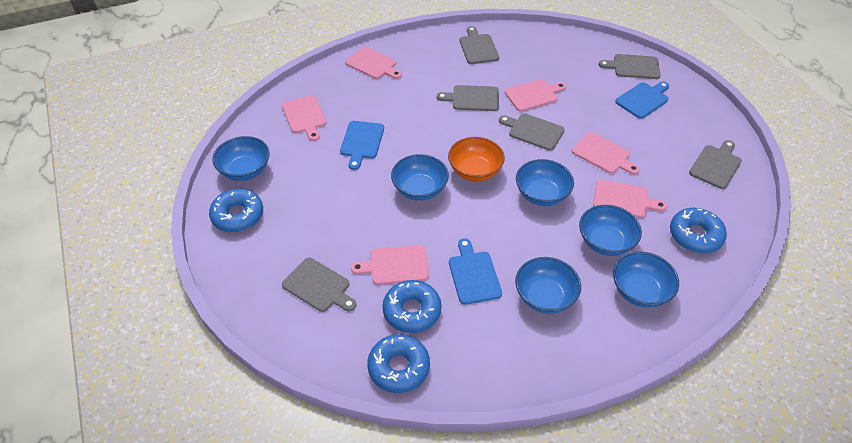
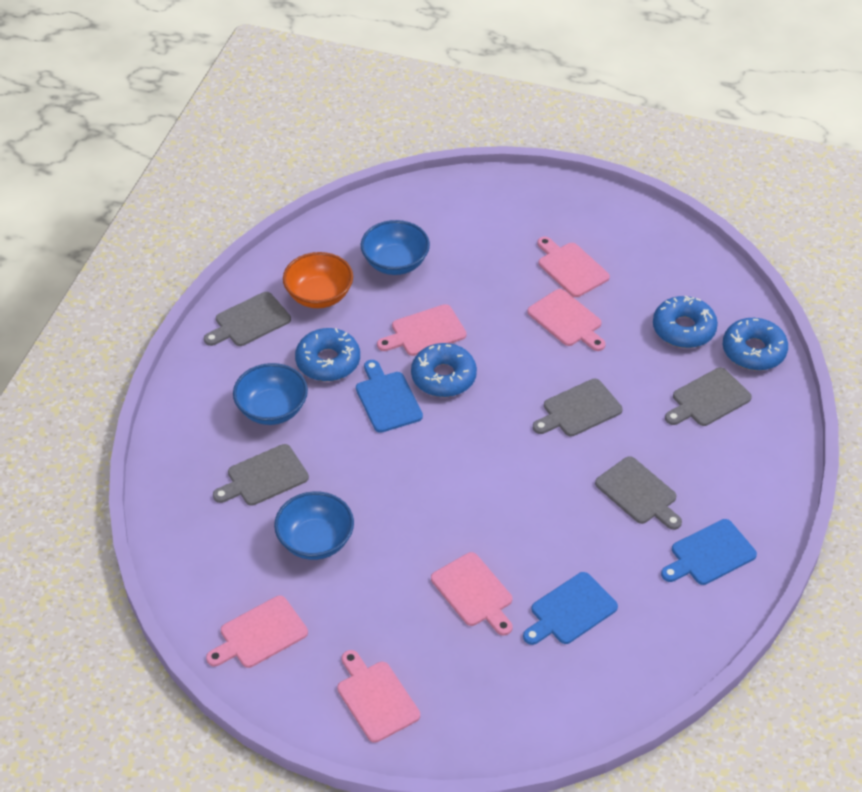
blue bowl: [212,136,270,181] [391,154,449,201] [515,257,581,314] [516,159,574,206] [579,205,642,256] [613,251,679,308] = 6 -> [233,363,308,425] [274,491,354,560] [361,220,430,275] = 3
grey cutting board: [282,258,356,312] [437,85,499,111] [460,26,499,64] [499,114,565,151] [599,54,661,79] [689,140,742,189] = 6 -> [204,292,291,346] [213,444,309,506] [533,379,623,437] [595,456,682,530] [665,368,752,426] = 5

